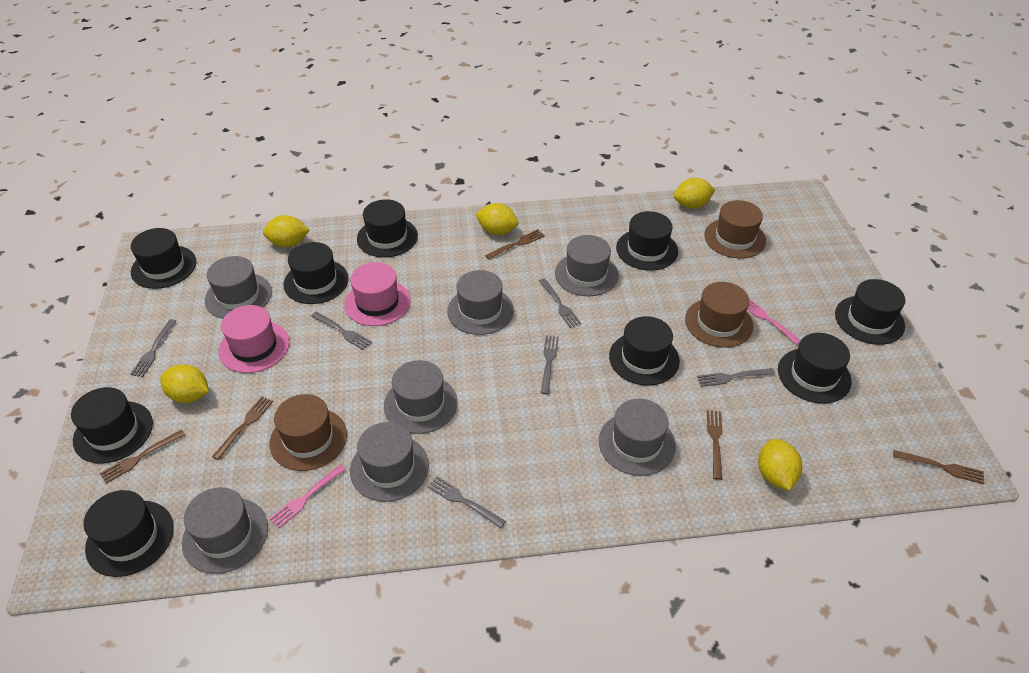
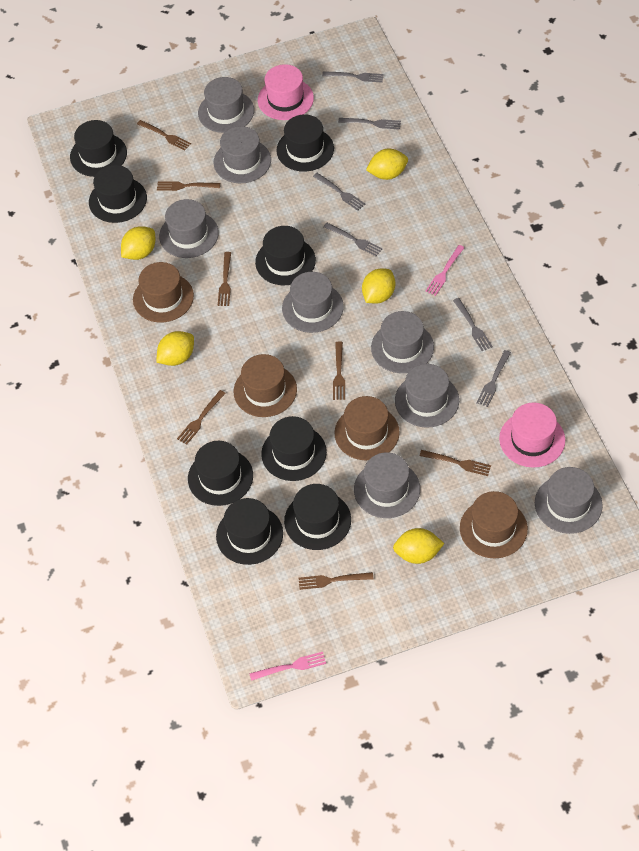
black hat: [71,387,153,463] [83,490,174,577] [131,228,196,289] [284,242,349,304] [357,199,418,258] [609,316,680,386] [616,211,678,271] [778,333,852,404] [835,279,905,345] = 9 -> [70,120,127,177] [89,165,147,223] [188,441,253,506] [216,498,283,565] [255,226,316,285] [261,416,327,481] [276,114,334,172] [284,484,351,550] = 8
brown fork: [100,430,185,483] [212,396,273,460] [485,229,545,260] [707,410,722,480] [893,450,984,484] = 5 -> [137,120,191,151] [157,181,220,191] [177,390,226,445] [218,252,231,306] [299,572,373,590] [333,341,345,400] [420,450,491,476] = 7
brown hat: [270,394,347,471] [685,282,753,348] [704,200,766,259] = 3 -> [133,262,194,322] [233,354,297,417] [335,396,400,461] [460,491,528,559] = 4
grey hat: [182,487,268,574] [205,256,272,319] [350,422,429,502] [384,360,458,434] [447,270,514,335] [555,235,619,296] [599,398,676,476] = 7 -> [159,199,219,258] [198,77,254,133] [214,126,271,183] [282,272,344,333] [354,452,420,518] [371,311,434,373] [395,364,459,428] [535,467,603,534] = 8

